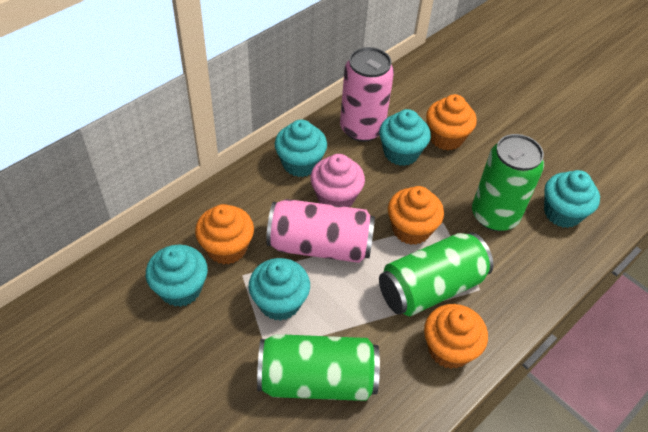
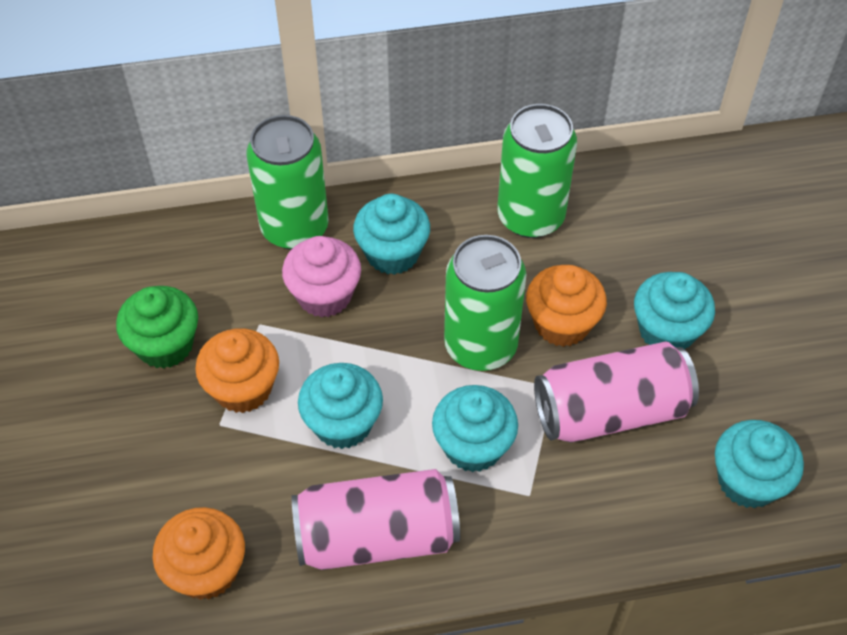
green cupcake: none = 0 -> [116,286,198,369] = 1
orange cupcake: [195,204,254,265] [388,186,444,245] [424,304,488,369] [426,94,477,150] = 4 -> [153,507,245,600] [195,328,279,413] [526,265,607,347] = 3

